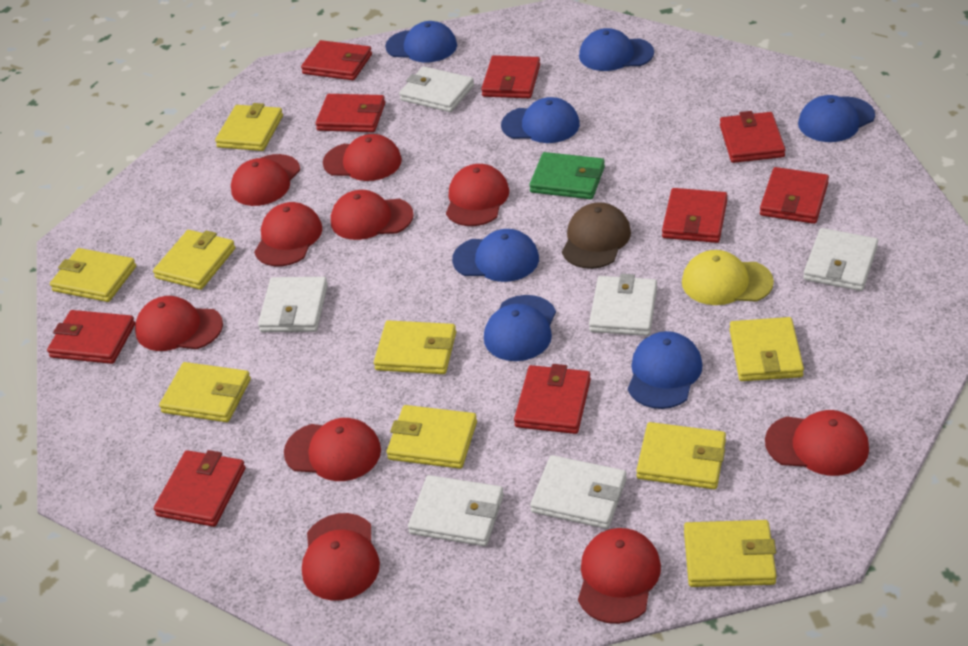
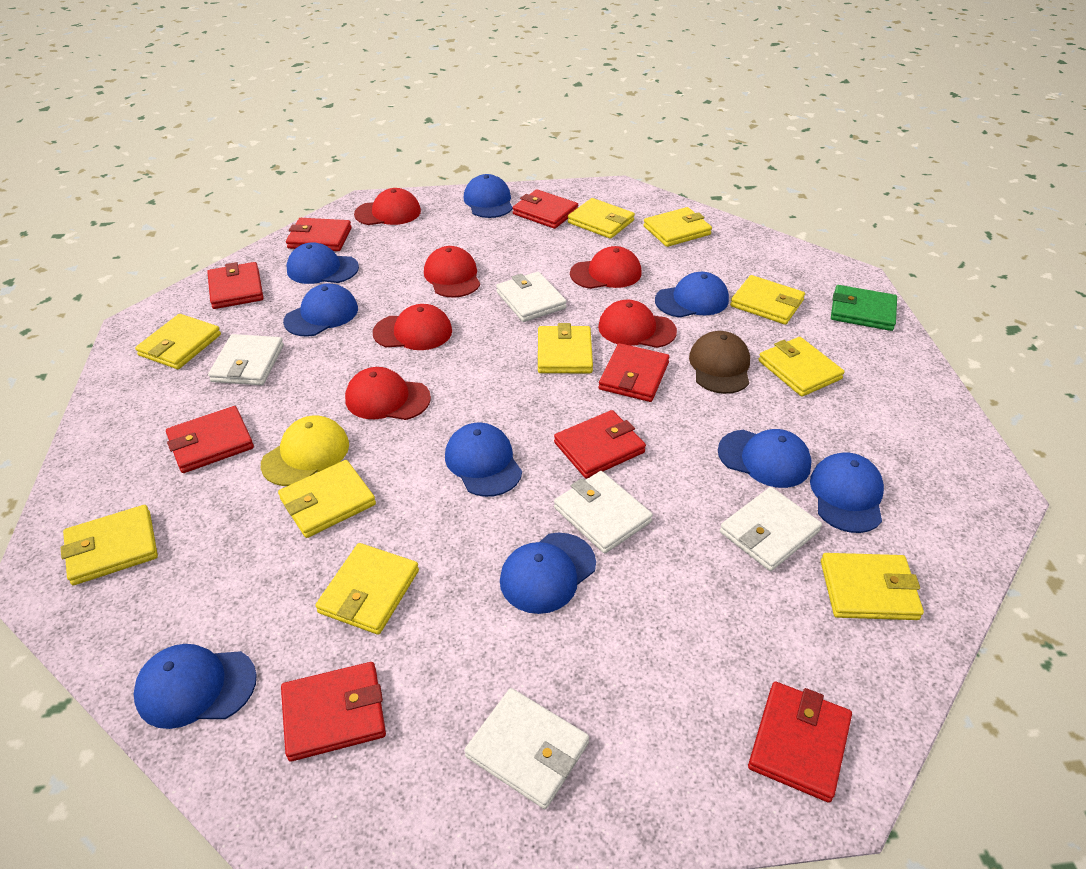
blue cap: [385,21,457,62] [452,229,539,282] [484,295,556,361] [501,97,580,143] [579,28,654,71] [628,331,702,409] [798,95,875,142] = 7 -> [134,644,257,729] [283,283,358,337] [286,242,359,284] [445,422,522,497] [464,174,513,218] [500,533,596,614] [655,272,729,318] [718,429,812,488] [810,452,884,533] = 9
red cap: [135,296,223,351] [231,154,300,206] [254,202,322,266] [284,418,381,481] [302,513,380,601] [323,134,402,181] [331,190,414,240] [446,164,509,226] [578,528,661,624] [765,410,869,476] = 10 -> [345,367,431,420] [354,188,421,225] [373,304,452,350] [424,246,480,298] [570,246,642,289] [598,300,677,348] = 6
red wallet: [47,310,135,364] [154,450,246,527] [301,40,372,80] [316,94,385,132] [481,55,540,98] [514,364,591,434] [662,188,727,243] [720,111,785,163] [760,167,829,224] = 9 -> [166,406,254,473] [207,262,263,309] [281,662,386,761] [286,218,352,251] [513,189,578,229] [554,410,646,479] [599,343,670,402] [748,682,852,803] = 8
white wallet: [258,277,328,332] [399,66,474,112] [408,475,504,546] [530,455,627,529] [589,274,657,336] [803,228,878,291] = 6 -> [208,334,284,385] [464,688,589,809] [496,272,567,322] [554,471,653,554] [720,487,822,571] = 5
yellow wallet: [50,248,136,302] [153,230,235,290] [159,362,251,422] [215,103,283,151] [374,320,456,374] [387,405,477,469] [636,422,726,489] [684,520,776,587] [730,317,804,381] = 9 -> [61,505,158,585] [135,314,221,369] [278,460,376,538] [315,543,419,635] [538,323,593,373] [568,198,635,239] [643,207,712,247] [730,275,805,325] [758,337,845,397] [821,553,924,620] = 10

